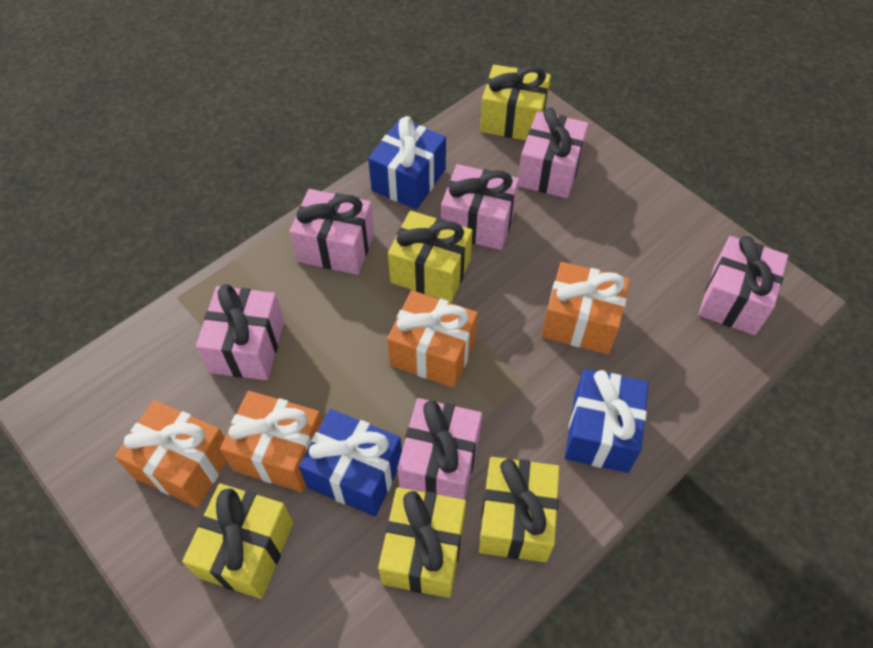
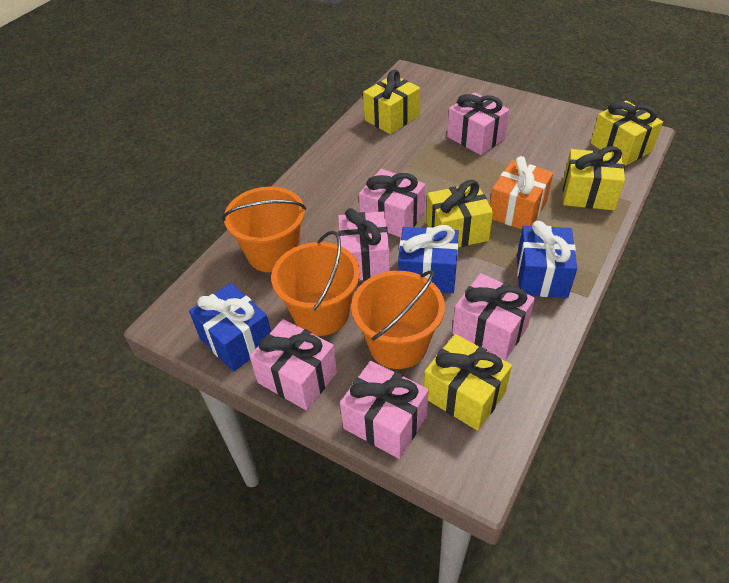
orange bucket: none = 0 -> [222,187,306,272] [271,230,360,336] [351,270,445,369] = 3
orange gift: [115,400,227,508] [220,391,322,492] [387,290,478,388] [542,262,630,354] = 4 -> [490,156,553,229] = 1

